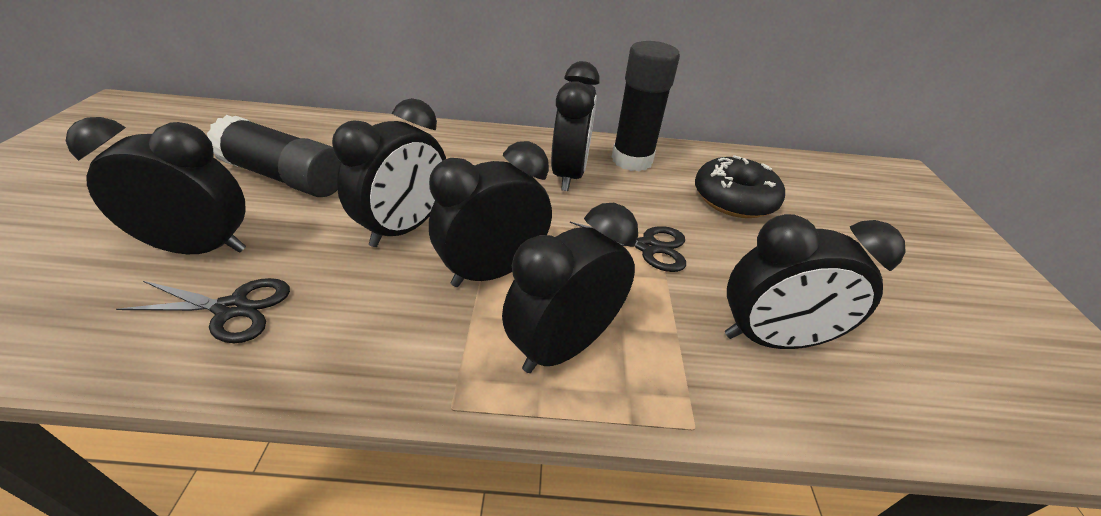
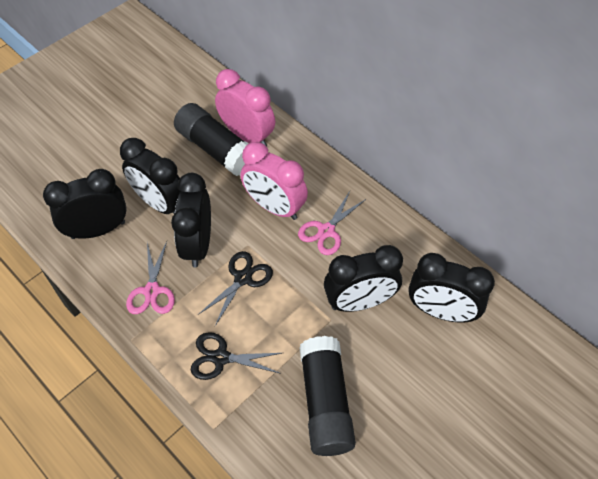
black clock: [66,117,246,254] [332,98,446,247] [429,141,552,287] [502,203,638,373] [551,61,600,191] [725,214,906,349] = 6 -> [43,169,127,239] [120,138,180,214] [171,173,211,267] [324,245,403,312] [408,253,495,323] = 5
black donut: [695,155,785,218] = 1 -> none = 0
pink clock: none = 0 -> [215,69,275,146] [241,142,308,220] = 2
pink scissors: none = 0 -> [126,241,175,314] [298,191,366,255] = 2

